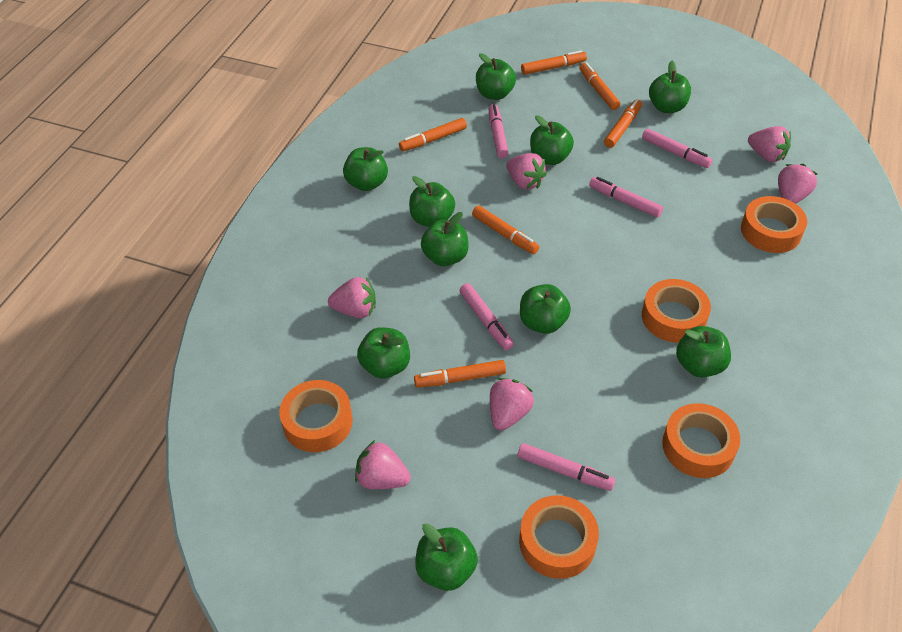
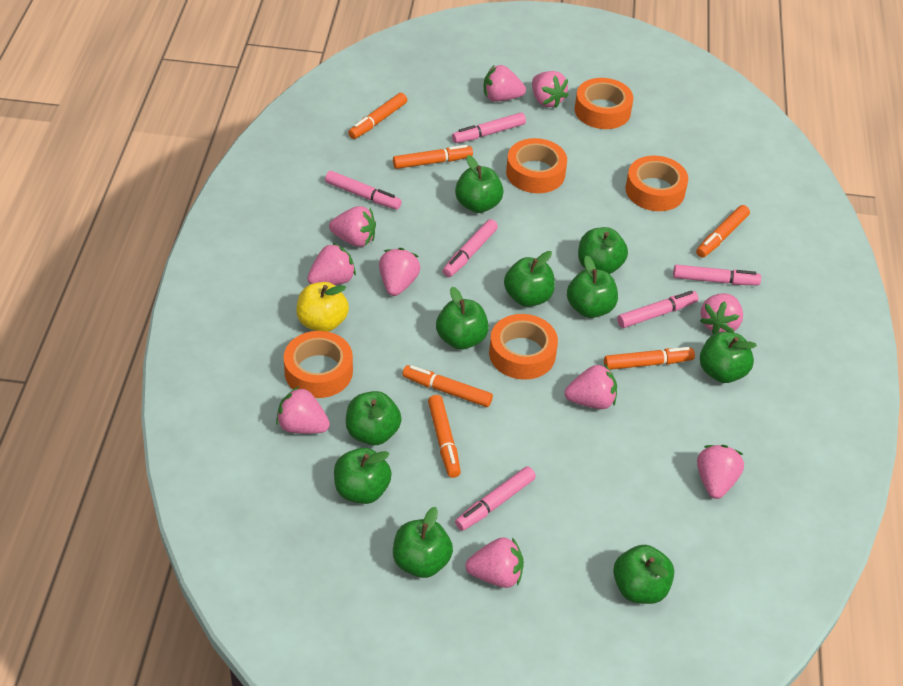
pink marker: [459,283,514,350] [489,104,509,159] [518,443,615,491] [589,177,663,218] [642,129,712,168] = 5 -> [325,171,402,210] [443,219,498,277] [452,113,526,143] [455,466,536,531] [617,291,698,328] [673,265,761,285] = 6
pink strawberry: [328,277,376,318] [355,440,411,489] [490,378,534,431] [506,153,547,190] [748,126,791,162] [778,164,817,204] = 6 -> [276,386,330,434] [307,243,356,285] [329,206,376,247] [379,248,420,296] [465,537,524,588] [484,65,526,102] [532,71,569,108] [565,364,617,409] [697,445,744,499] [700,293,743,335] = 10
yellow apple: none = 0 -> [296,282,349,332] = 1

